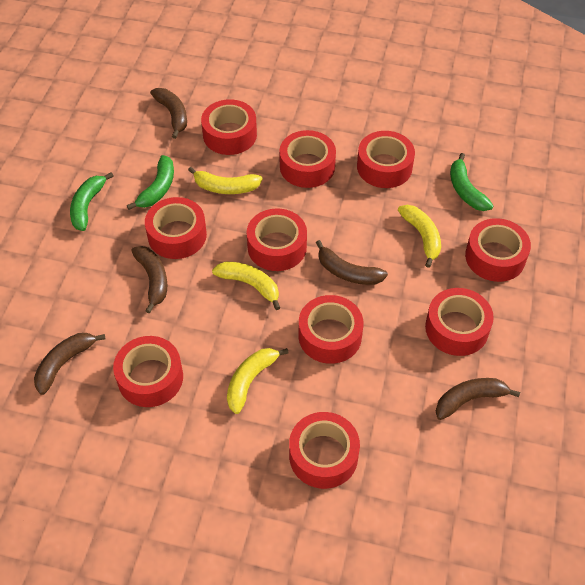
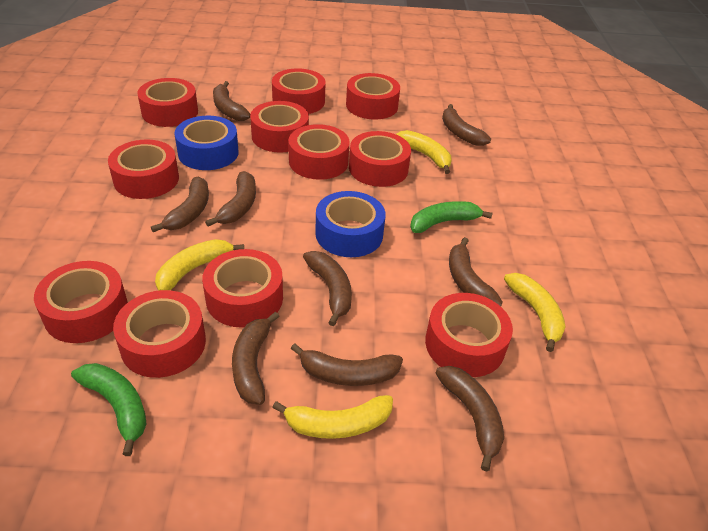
blue tape: none = 0 -> [174,116,238,170] [315,191,386,257] = 2
brown banana: [34,333,105,395] [131,246,167,314] [150,88,187,139] [316,240,388,285] [436,378,520,420] = 5 -> [151,177,209,232] [205,171,256,226] [213,81,250,121] [232,312,280,405] [291,344,403,386] [303,251,352,326] [435,366,504,472] [442,104,491,146] [449,237,503,306] = 9
green banana: [70,172,113,231] [127,155,174,210] [450,153,494,211] = 3 -> [71,363,147,456] [410,201,493,233] = 2
red tape: [113,336,183,407] [145,197,207,259] [201,99,257,155] [247,208,307,271] [279,130,336,188] [289,412,360,489] [299,295,364,364] [357,131,415,188] [425,288,494,356] [465,218,531,282] = 10 -> [34,261,128,343] [108,140,179,199] [113,290,206,378] [137,78,198,127] [202,249,283,328] [250,101,309,153] [272,68,325,114] [289,124,350,180] [346,73,400,119] [349,131,411,187] [425,293,513,377] = 11

